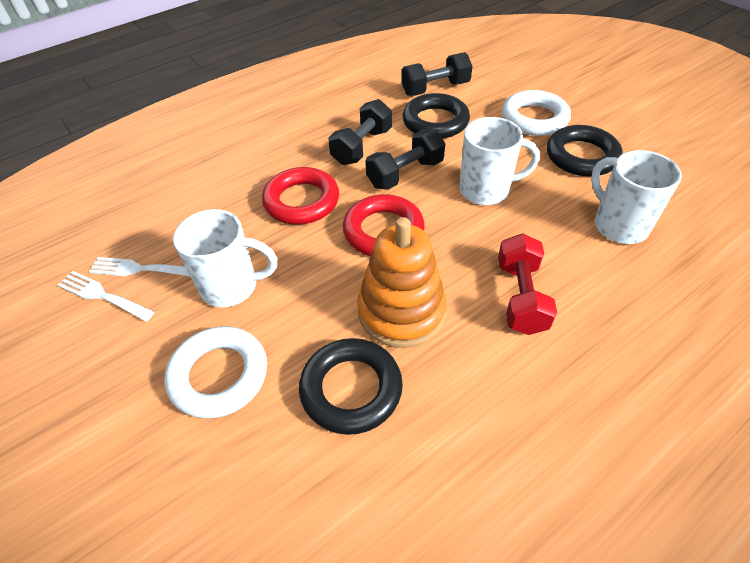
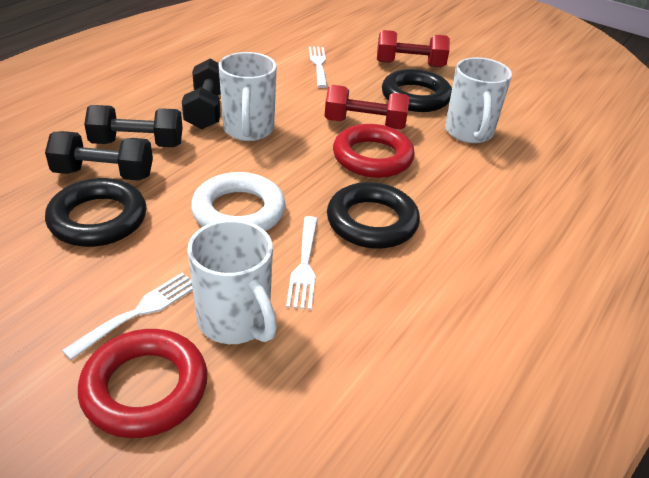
orange stacking toy: [357,217,447,348] = 1 -> none = 0
red dumbbell: [498,233,557,335] = 1 -> [324,85,410,130] [377,30,450,67] = 2
white fork: [58,271,154,322] [89,257,190,277] = 2 -> [62,273,193,360] [286,216,318,310] [309,47,328,88] = 3
white ring: [165,326,267,419] [502,90,571,136] = 2 -> [191,172,285,231] = 1

